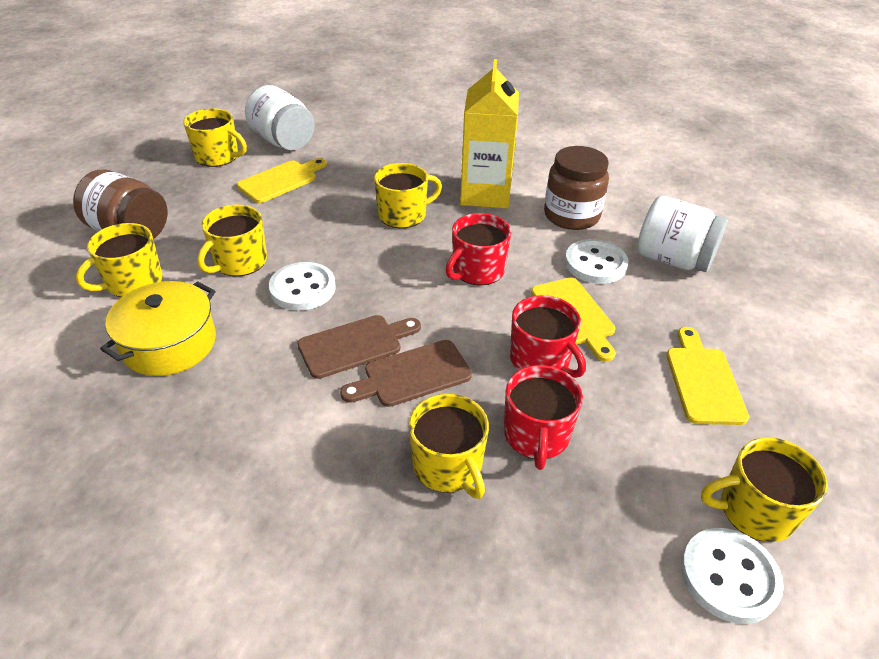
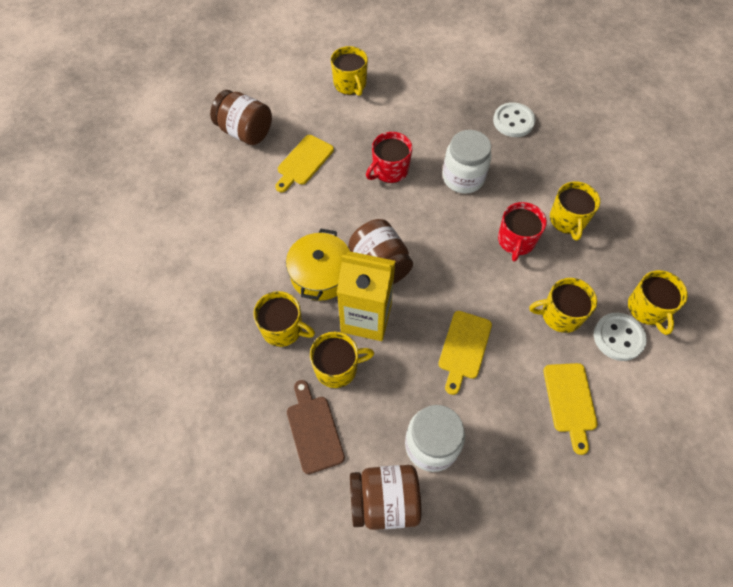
brown cutting board: [297,315,421,379] [340,340,472,407] = 2 -> [287,380,345,474] = 1
brown jar: [73,170,168,239] [544,146,609,230] = 2 -> [210,90,272,145] [349,219,413,284] [350,465,421,530] = 3
red mug: [445,213,511,286] [504,365,583,470] [510,295,586,378] = 3 -> [366,132,412,183] [498,202,547,262] = 2
white button: [269,262,336,311] [565,239,629,284] [681,528,784,624] = 3 -> [493,102,535,137] [594,313,647,361] = 2

